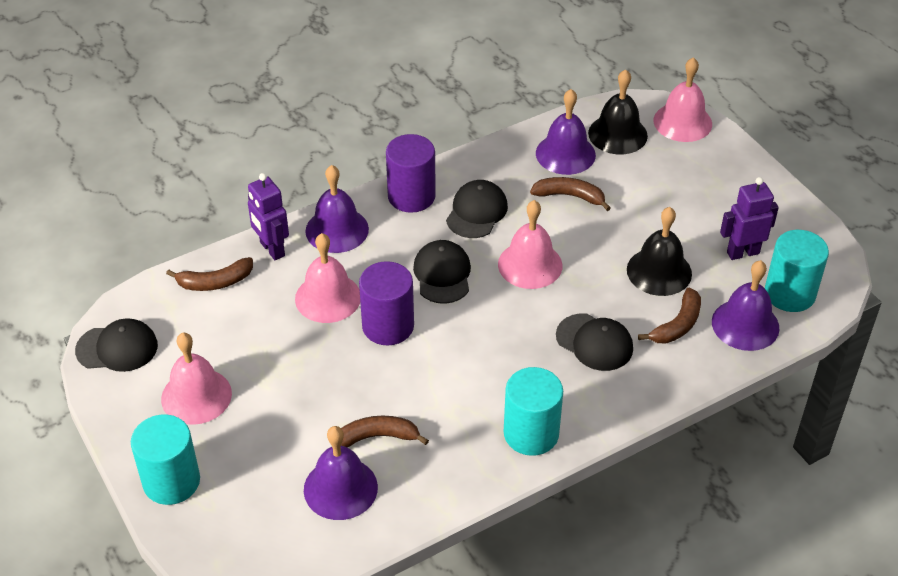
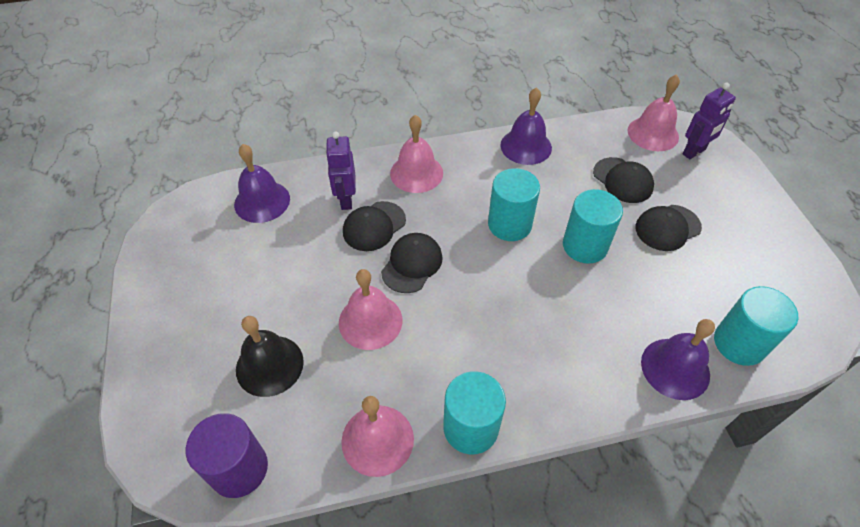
black bell: [588,69,648,154] [627,207,692,296] = 2 -> [236,316,304,397] = 1
brown banana: [166,257,253,291] [341,416,429,447] [530,177,611,211] [638,288,701,344] = 4 -> none = 0
purple bell: [304,426,378,520] [306,165,369,253] [536,89,596,175] [712,260,779,351] = 4 -> [234,144,290,223] [500,87,552,165] [641,319,715,400] = 3
purple cylinder: [359,261,414,345] [386,134,436,213] = 2 -> [186,413,268,498] = 1
turquoise cylinder: [131,414,200,505] [504,367,563,456] [765,230,829,312] = 3 -> [443,371,506,454] [488,168,540,241] [563,189,623,264] [714,286,798,366] = 4

